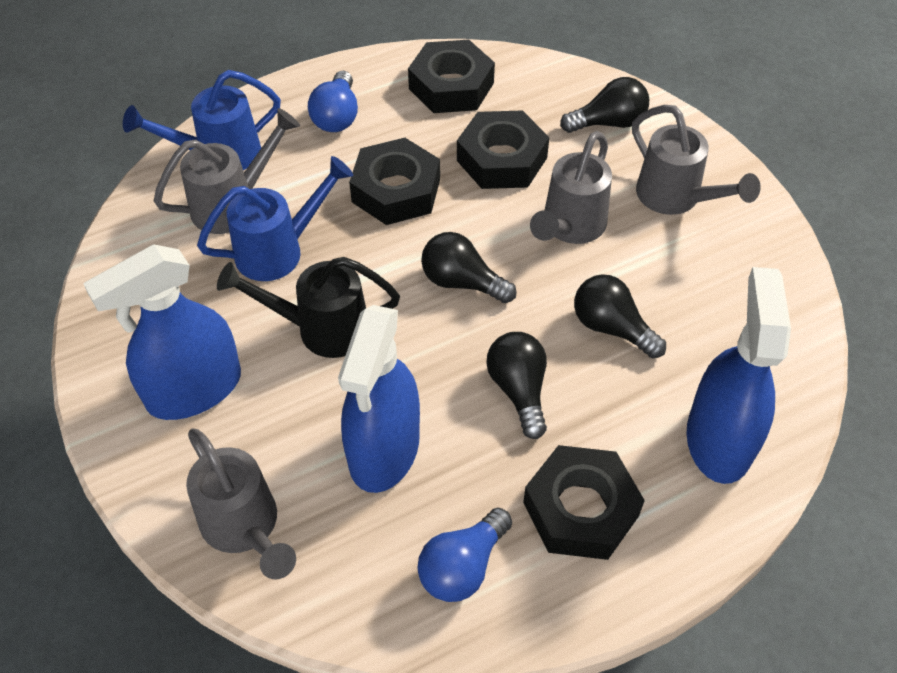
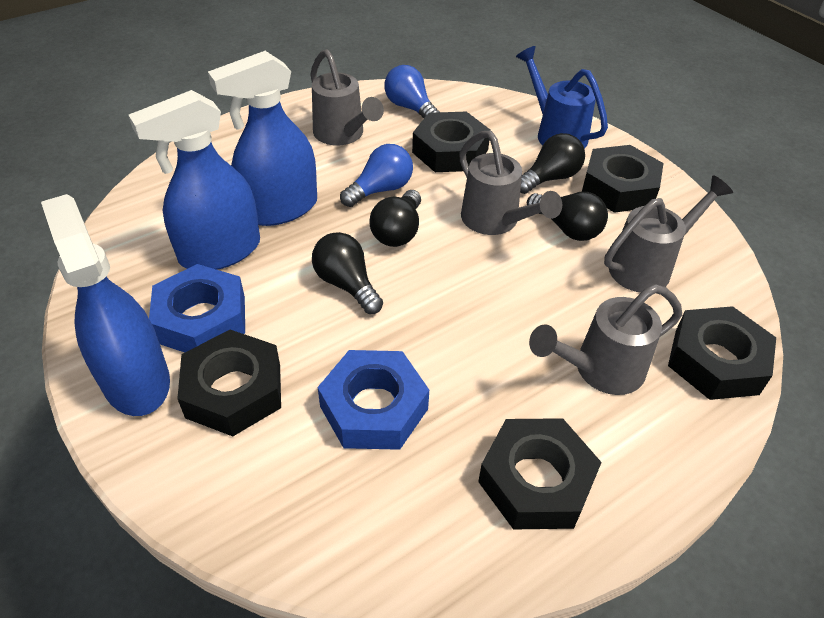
black nut: [349,138,440,225] [408,40,495,113] [457,110,549,189] [523,445,645,560] = 4 -> [177,330,281,436] [412,112,491,172] [478,418,602,530] [582,145,664,213] [668,306,776,400] = 5
black watering can: [217,257,400,358] = 1 -> none = 0
blue nut: none = 0 -> [149,264,245,352] [318,350,429,450] = 2
blue watering can: [123,70,281,170] [197,156,353,281] = 2 -> [516,46,608,149] = 1

